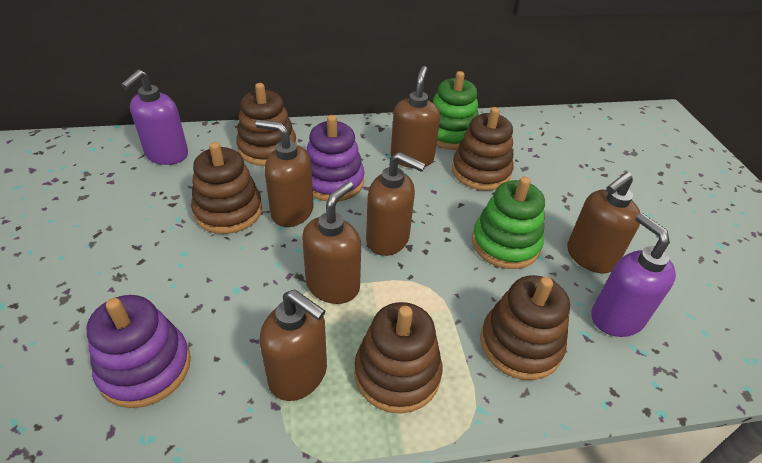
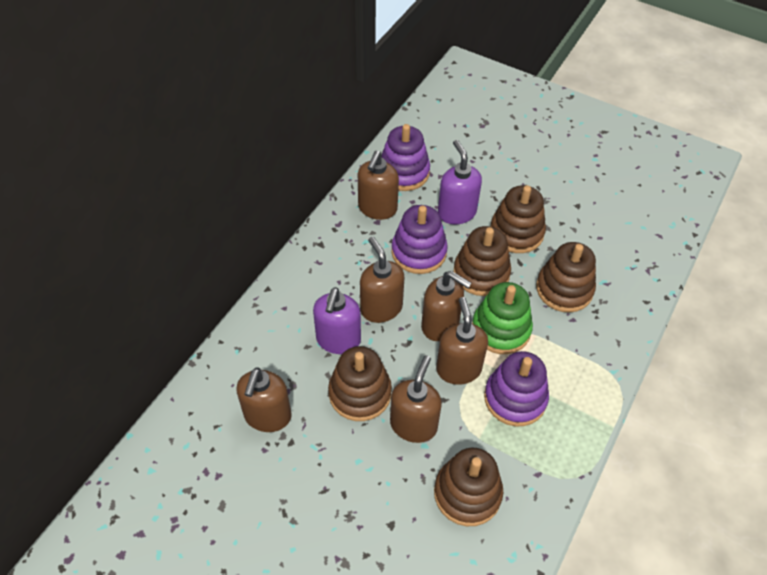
green stacking toy: [433,71,479,150] [472,176,545,269] = 2 -> [472,282,533,354] = 1
purple stacking toy: [87,295,191,408] [307,115,365,201] = 2 -> [382,124,430,191] [392,205,448,274] [484,351,549,426] = 3

